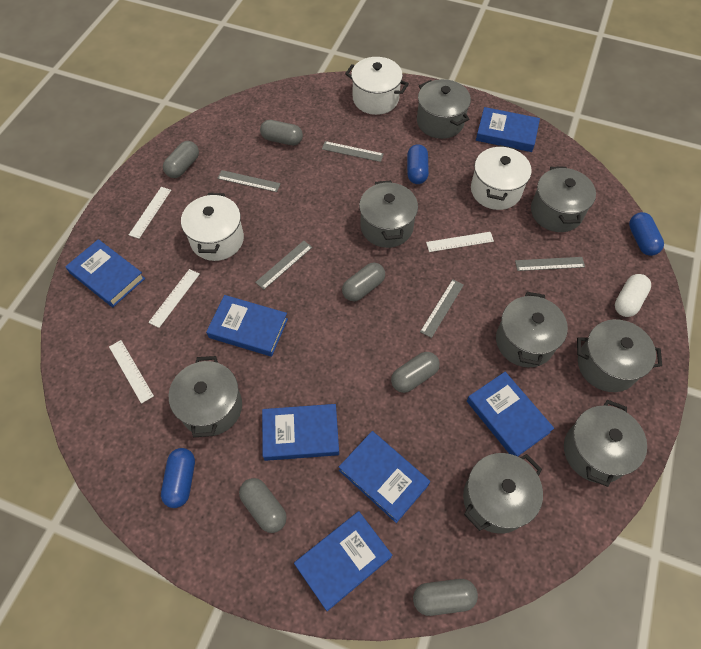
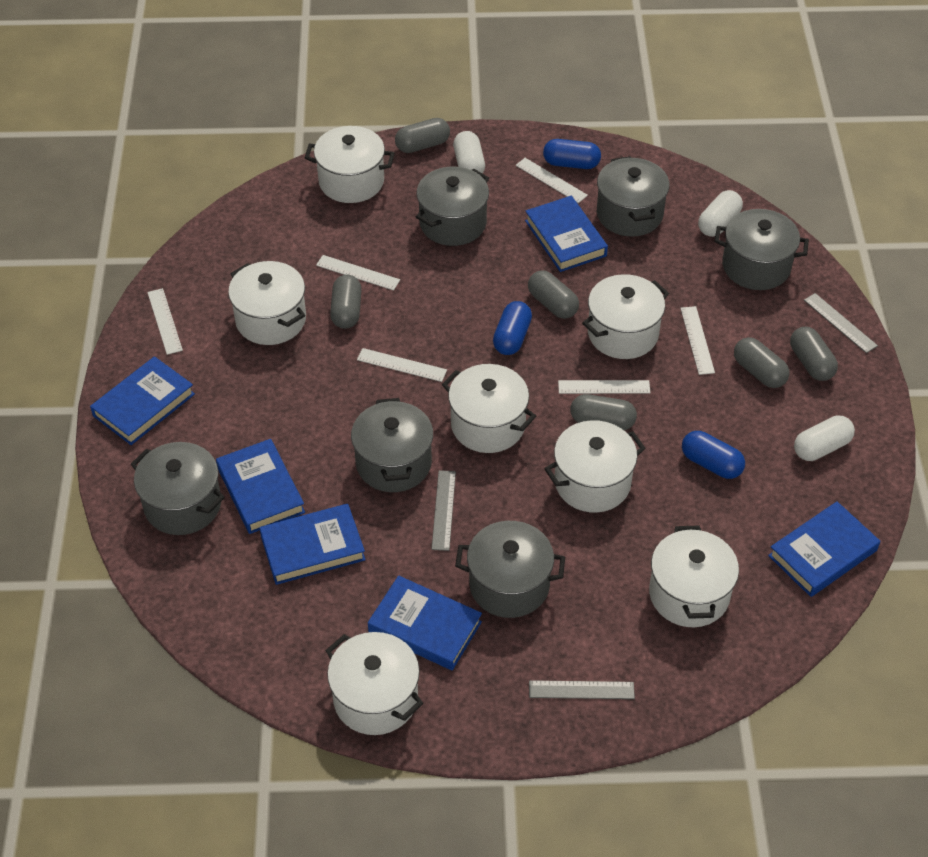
blue book: [65,239,145,307] [206,295,288,357] [262,404,339,461] [294,511,392,611] [339,431,430,523] [467,372,554,456] [476,107,540,152] = 7 -> [90,356,195,445] [216,439,305,534] [259,504,366,585] [368,576,482,670] [525,196,608,272] [768,501,880,597] = 6
grey pot: [169,356,242,437] [359,180,418,248] [417,79,471,139] [463,453,543,534] [496,292,568,367] [531,166,596,232] [564,400,647,487] [577,319,662,392] = 8 -> [131,442,225,535] [351,398,433,492] [416,167,489,246] [455,521,565,618] [597,156,669,237] [715,209,809,290] = 6
grey ruler: [217,170,281,192] [255,241,312,290] [322,141,384,162] [420,279,464,338] [515,257,585,271] = 5 -> [432,470,456,551] [529,680,635,699] [804,293,878,353] = 3
white capsule: [615,274,651,317] = 1 -> [453,131,485,174] [698,190,743,237] [794,415,855,461] = 3
white pot: [181,193,244,261] [345,57,409,115] [471,145,532,210] = 3 -> [228,261,306,345] [305,126,395,203] [325,632,423,735] [442,364,536,453] [544,420,645,513] [582,274,669,359] [649,525,739,627] = 7
white ruler: [109,340,154,404] [129,187,171,239] [148,269,200,328] [426,232,494,252] = 4 -> [147,288,183,355] [316,255,400,290] [357,348,447,382] [516,158,588,203] [558,380,650,394] [680,306,715,375] = 6

